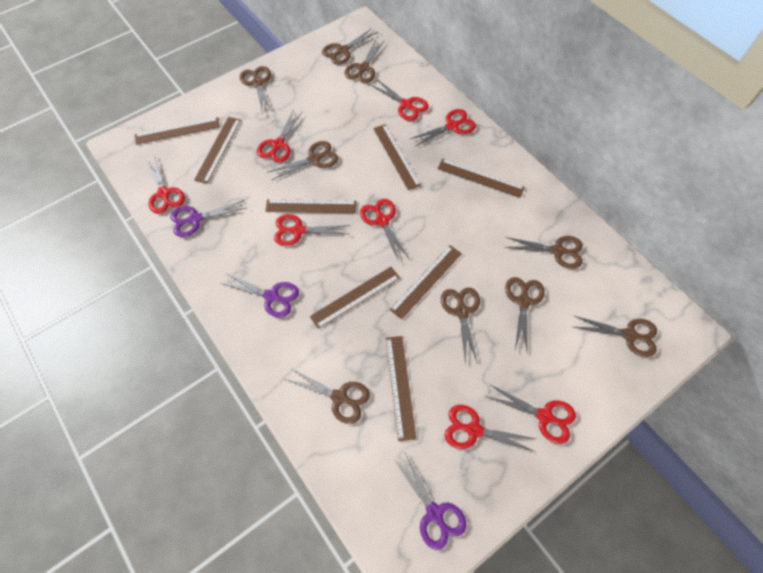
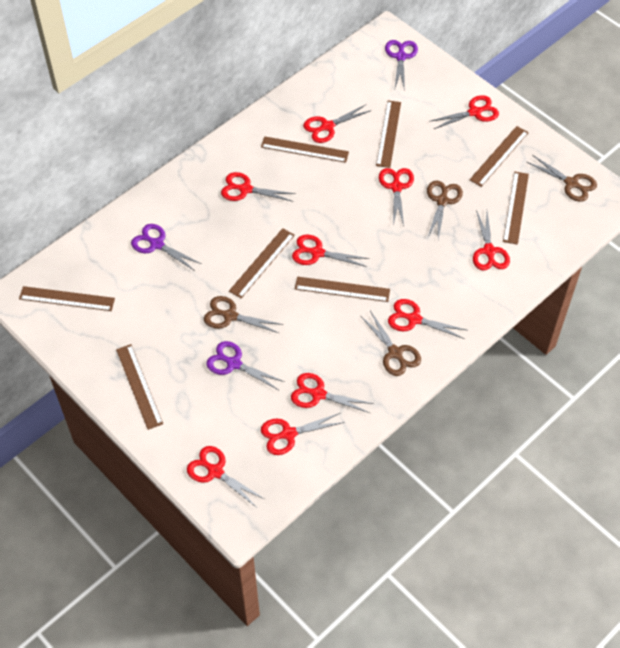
brown scissors: [240,66,272,113] [268,141,338,180] [285,367,370,424] [322,28,378,65] [344,40,385,83] [441,287,480,365] [504,236,583,269] [505,277,545,351] [574,316,657,357] = 9 -> [204,296,283,333] [361,311,421,376] [427,180,463,239] [527,155,597,202] = 4
red scissors: [146,156,185,214] [257,110,302,163] [274,214,351,246] [360,199,409,261] [370,79,429,121] [410,109,476,146] [445,405,536,452] [485,385,576,444] = 8 -> [187,446,264,508] [221,172,296,202] [261,413,345,455] [291,373,374,413] [292,235,369,267] [303,104,372,143] [379,168,414,226] [388,299,466,339] [429,95,499,129] [473,210,510,270] = 10

